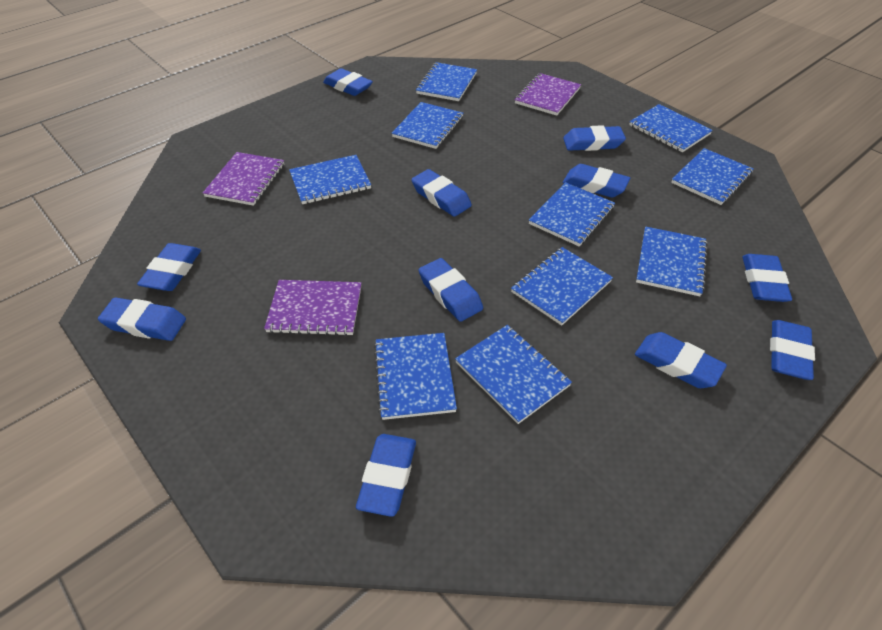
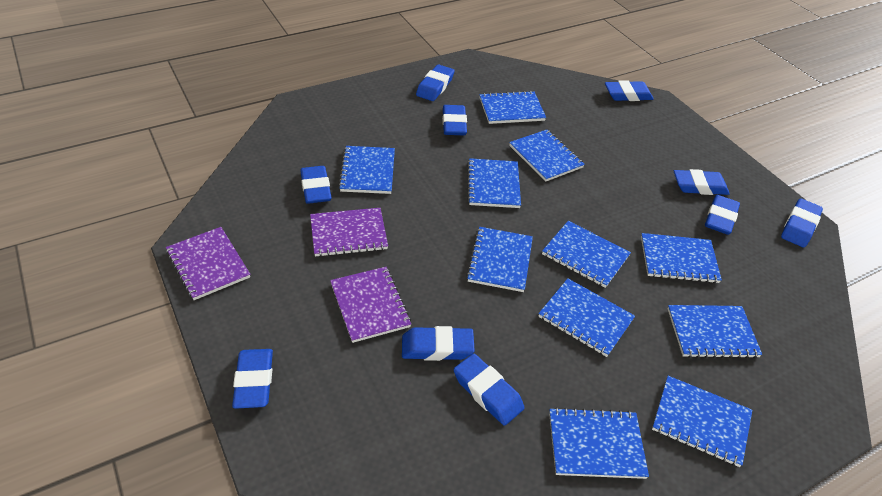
blue eraser: [98,298,186,341] [137,243,201,291] [323,68,373,96] [356,434,416,517] [411,169,472,217] [419,258,483,322] [563,125,626,151] [563,164,630,198] [635,332,727,388] [742,254,792,302] [770,320,815,380] = 11 -> [232,349,273,409] [300,166,332,204] [402,326,475,361] [416,64,454,101] [442,105,467,135] [454,354,525,426] [605,80,654,101] [674,169,730,195] [705,195,740,235] [781,198,823,247] = 10
blue notebook: [289,155,371,204] [374,333,457,420] [392,102,464,149] [416,62,477,101] [455,325,572,424] [511,247,613,326] [529,182,615,246] [629,104,713,152] [636,227,708,296] [671,148,754,205] = 10 -> [338,146,395,194] [466,227,533,292] [467,158,521,208] [479,91,546,124] [509,129,585,182] [538,278,635,357] [542,221,631,288] [549,407,649,479] [641,233,722,283] [652,376,752,467] [667,305,762,358] = 11

